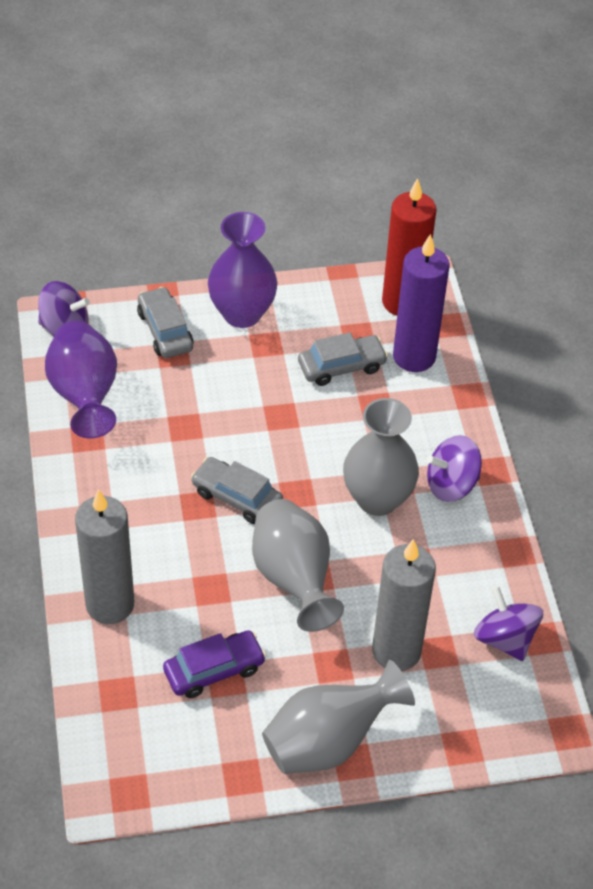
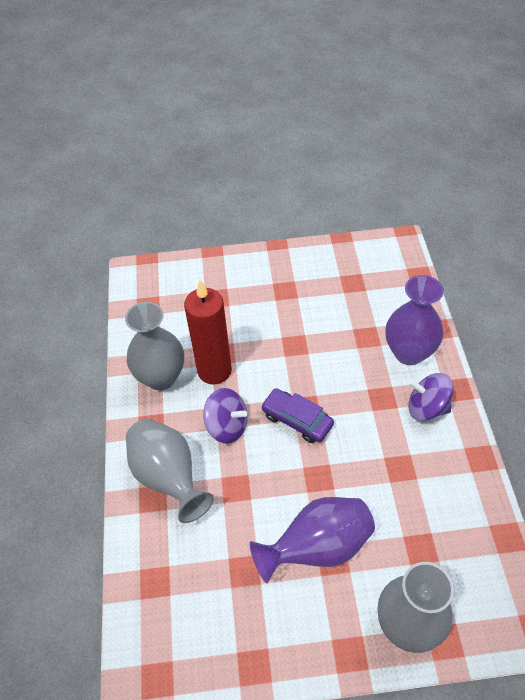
grey candle: [75,489,134,624] [372,539,436,671] = 2 -> none = 0
grey car: [137,287,194,358] [191,457,283,524] [298,332,388,386] = 3 -> none = 0
purple candle: [393,234,449,372] = 1 -> none = 0
purple spinning top: [38,281,90,336] [427,435,482,502] [474,586,543,661] = 3 -> [203,388,248,443] [408,373,453,421] = 2

